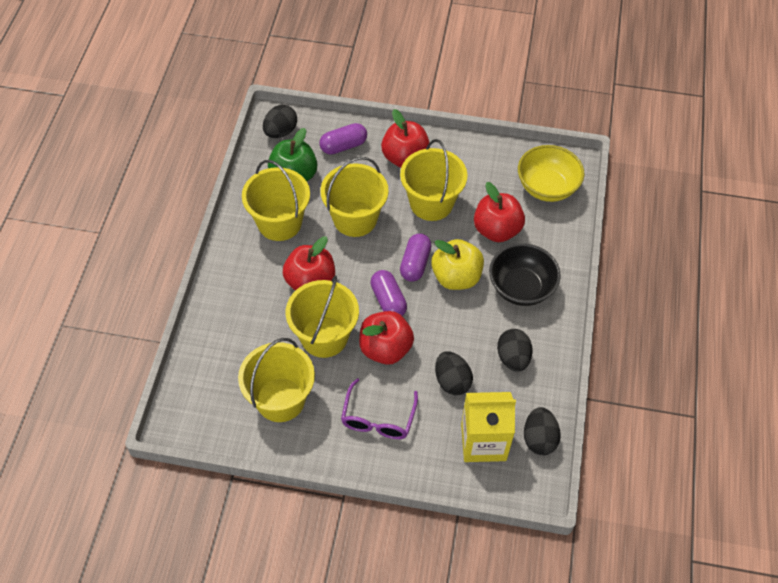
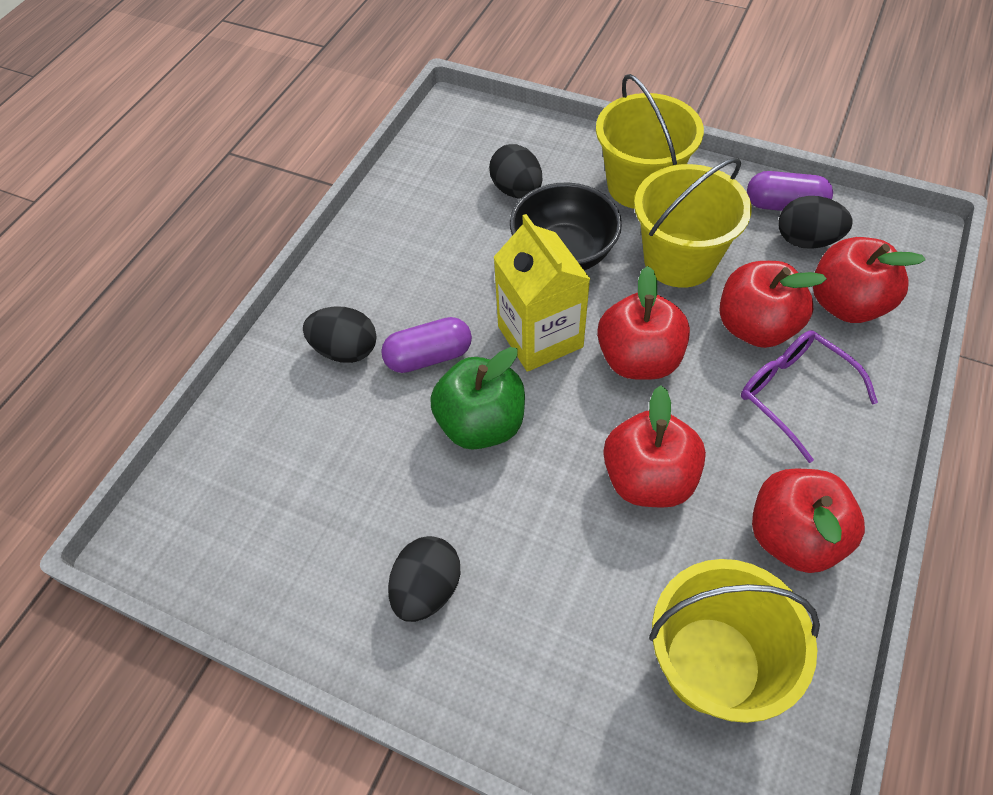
purple capsule: [319,123,367,155] [370,270,407,316] [400,233,431,282] = 3 -> [381,317,472,373] [747,171,833,211] = 2
red apple: [283,237,335,291] [359,311,414,365] [381,109,430,168] [474,182,525,242] = 4 -> [597,266,690,380] [603,386,706,508] [720,261,827,348] [752,468,865,573] [813,237,926,323] = 5
yellow apple: [431,239,484,290] = 1 -> none = 0
yellow bowl: [518,145,584,202] = 1 -> none = 0
yellow bucket: [238,338,315,422] [242,160,310,241] [286,276,359,358] [320,157,389,237] [400,139,468,221] = 5 -> [596,74,704,209] [634,158,752,288] [649,559,820,723] = 3

